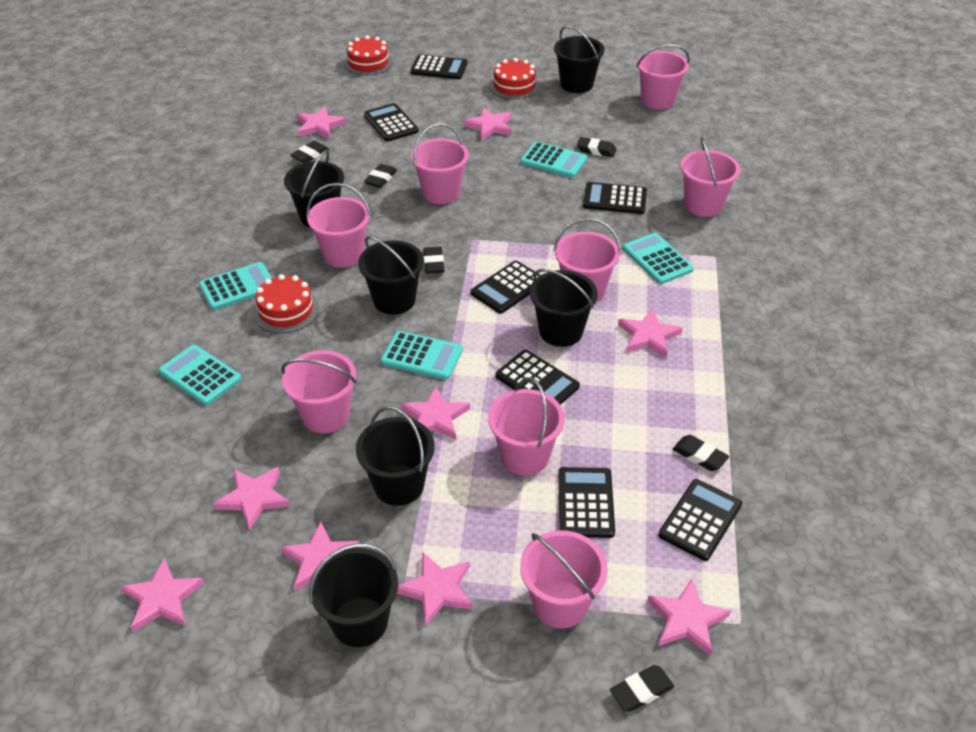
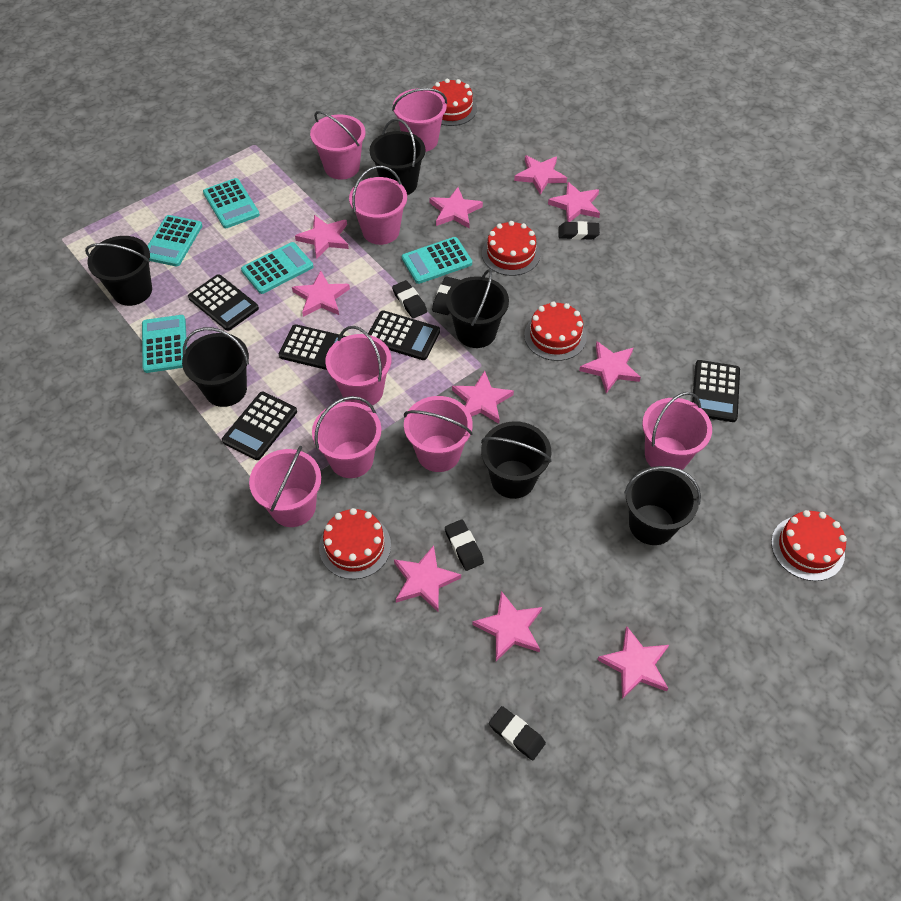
black calculator: [364,103,419,142] [410,55,468,79] [470,261,541,314] [495,350,580,405] [558,467,615,538] [583,182,647,214] [658,479,742,561] = 7 -> [188,274,259,331] [222,392,297,460] [279,324,346,370] [368,310,440,360] [692,360,740,422] = 5
black eraser: [290,141,329,163] [364,164,397,188] [423,247,445,274] [577,137,617,157] [610,665,674,712] [673,435,729,471] = 6 -> [392,280,427,319] [432,276,459,315] [445,519,484,571] [489,706,546,760] [558,221,600,240] = 5
pink star: [120,558,204,632] [213,467,290,530] [281,521,359,591] [296,106,346,139] [397,552,473,626] [401,386,470,440] [463,107,512,140] [618,308,683,358] [647,578,731,656] = 9 -> [292,271,350,317] [295,215,349,259] [394,545,461,612] [429,187,483,228] [452,371,514,424] [472,591,542,661] [514,155,567,195] [548,182,600,222] [579,342,641,393] [597,627,669,699] = 10
red cake: [253,274,319,333] [344,35,393,76] [489,58,540,100] = 3 -> [319,508,391,579] [432,79,477,126] [482,221,540,276] [524,301,587,361] [771,510,847,581] = 5

